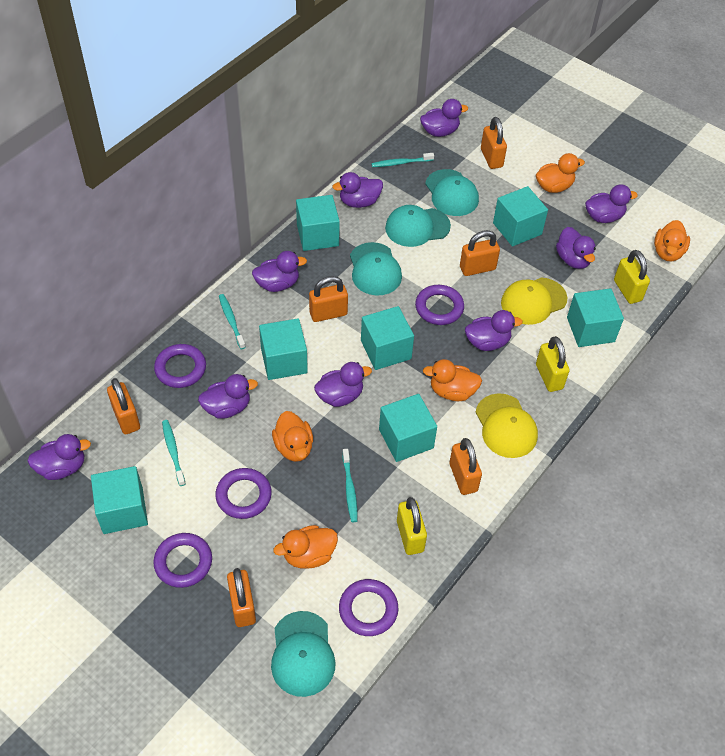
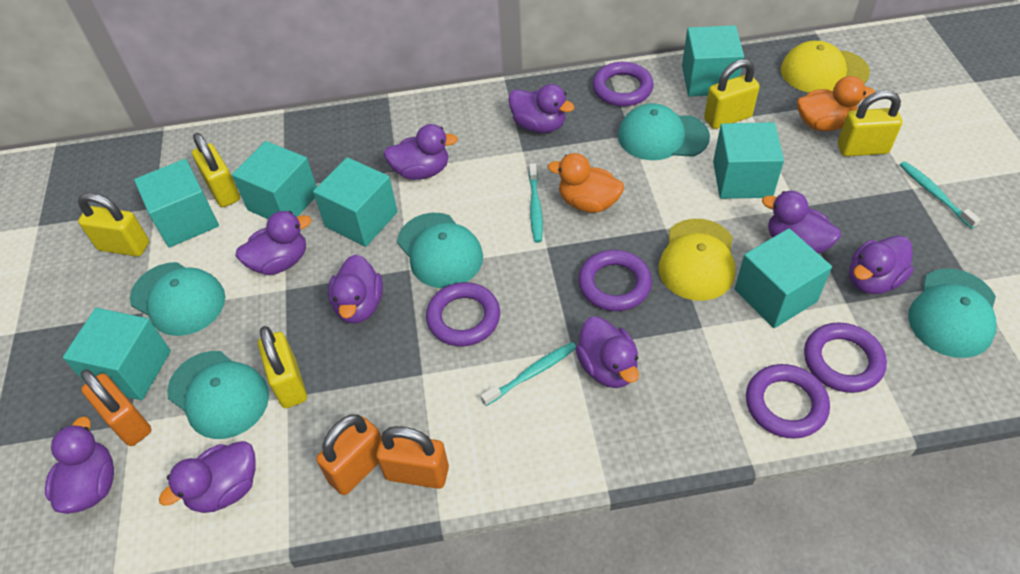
orange duck: [272,411,313,462] [273,525,338,568] [423,359,482,401] [536,153,585,193] [654,220,690,261] = 5 -> [548,153,624,213] [797,76,875,131] = 2
orange padlock: [107,378,140,435] [227,568,256,627] [309,276,348,322] [449,438,482,495] [460,230,500,276] [481,117,507,169] = 6 -> [80,369,151,446] [316,414,381,495] [376,426,449,489] = 3
turquoise cap: [271,611,336,697] [350,242,402,296] [385,205,451,247] [425,169,479,216] = 4 -> [130,262,225,336] [167,351,269,439] [397,213,483,288] [618,103,710,160] [908,269,997,358] = 5
turquoise toothbrush: [162,420,185,486] [219,294,246,349] [342,449,358,522] [371,153,434,167] = 4 -> [481,342,576,406] [529,163,543,243] [900,161,981,229] = 3
yellow padlock: [397,497,427,555] [536,336,570,392] [614,250,650,304] = 3 -> [78,193,149,257] [192,133,240,207] [258,326,307,408] [704,59,760,129] [838,90,902,156] = 5

